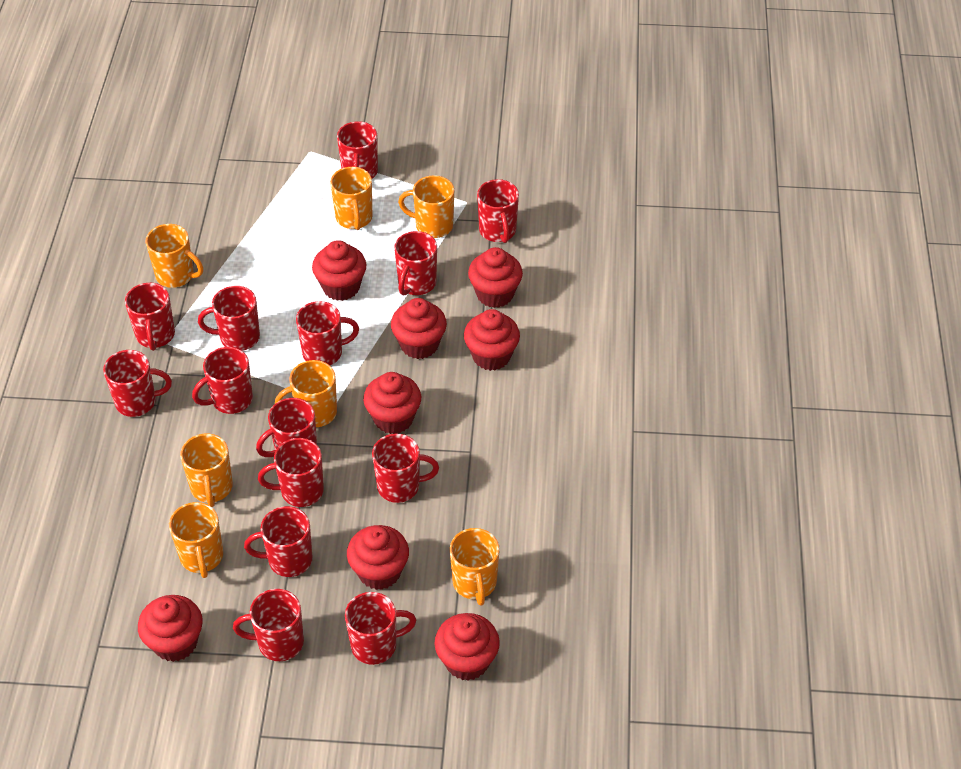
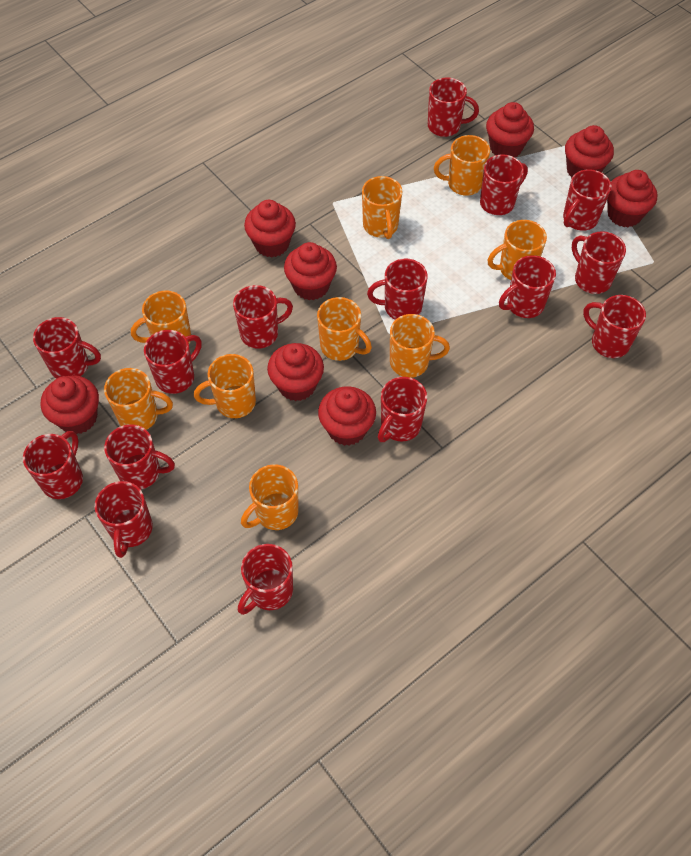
orange mug: [146,224,203,288] [169,502,223,578] [180,433,233,507] [275,360,337,427] [330,167,372,230] [398,175,454,238] [450,528,500,606] = 7 -> [104,368,173,430] [131,290,191,344] [194,354,256,418] [241,464,299,530] [317,297,372,361] [362,176,402,239] [390,314,450,378] [434,135,490,196] [488,220,547,280] = 9
red mug: [103,350,172,417] [125,283,175,351] [192,347,253,414] [198,286,260,351] [233,589,304,661] [244,506,312,577] [256,398,317,457] [258,438,324,507] [296,301,359,365] [337,121,378,179] [345,592,416,665] [372,434,439,503] [394,231,437,296] [477,179,519,243] = 14 -> [23,431,83,499] [33,317,101,379] [95,481,153,558] [104,424,175,489] [144,330,202,394] [233,285,293,349] [238,544,293,615] [367,259,428,320] [378,377,427,442] [428,78,479,137] [480,154,528,215] [499,255,556,318] [563,169,611,231] [572,231,626,294] [583,295,646,358] = 15

